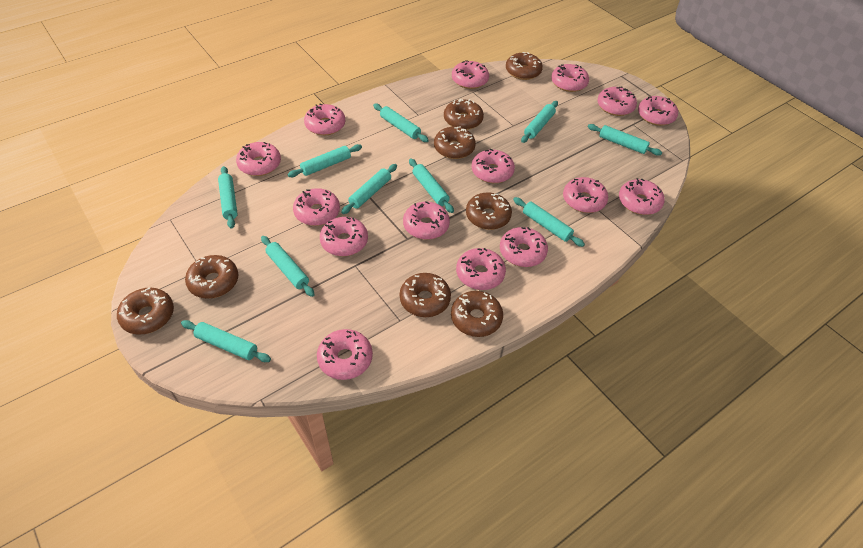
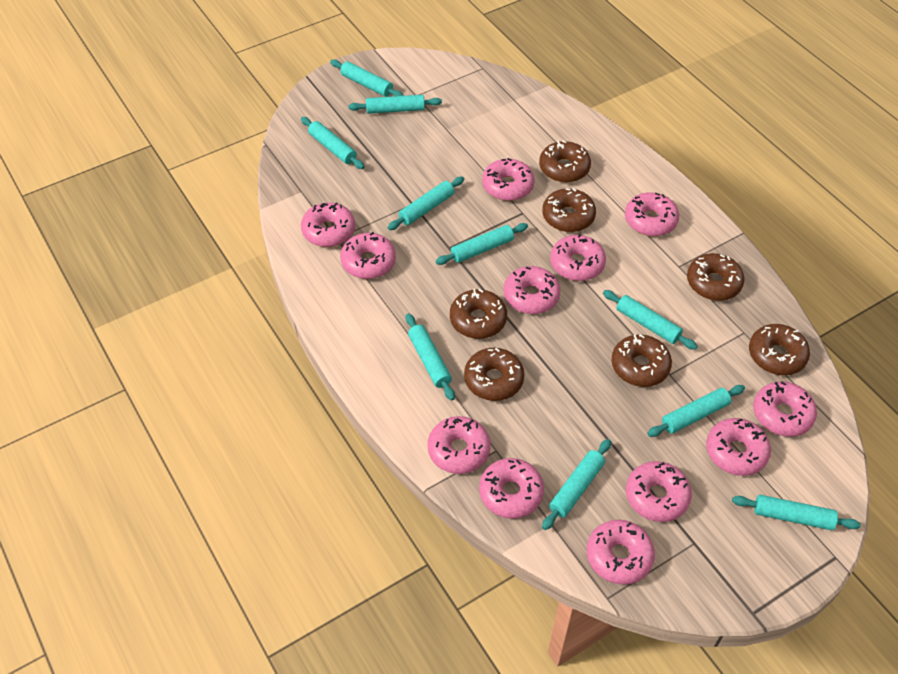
brown donut: [117,287,174,335] [185,255,238,299] [400,273,451,317] [434,126,476,159] [444,99,484,130] [451,291,503,337] [466,193,512,230] [506,52,543,80] = 8 -> [450,289,507,339] [464,348,525,401] [539,140,591,183] [542,188,596,232] [612,334,672,387] [687,253,745,301] [749,324,810,375] = 7
pink donut: [236,142,281,176] [293,188,340,226] [304,104,345,135] [317,329,373,380] [320,217,368,256] [403,201,450,240] [452,60,489,89] [456,248,506,290] [471,149,515,183] [500,227,548,267] [551,64,589,92] [563,177,608,213] [597,87,637,116] [619,178,665,215] [638,96,678,126] = 15 -> [301,202,355,247] [340,232,396,279] [427,416,491,474] [479,458,544,519] [482,158,535,201] [504,266,561,314] [550,234,606,281] [587,520,655,585] [625,192,679,236] [626,461,692,522] [706,418,771,476] [753,381,817,437] = 12

